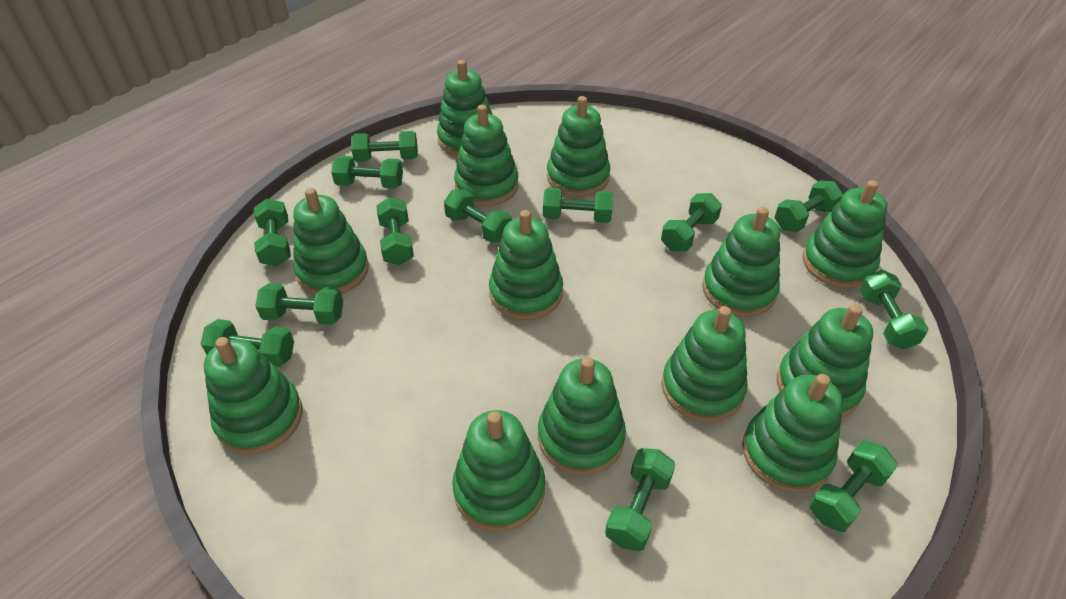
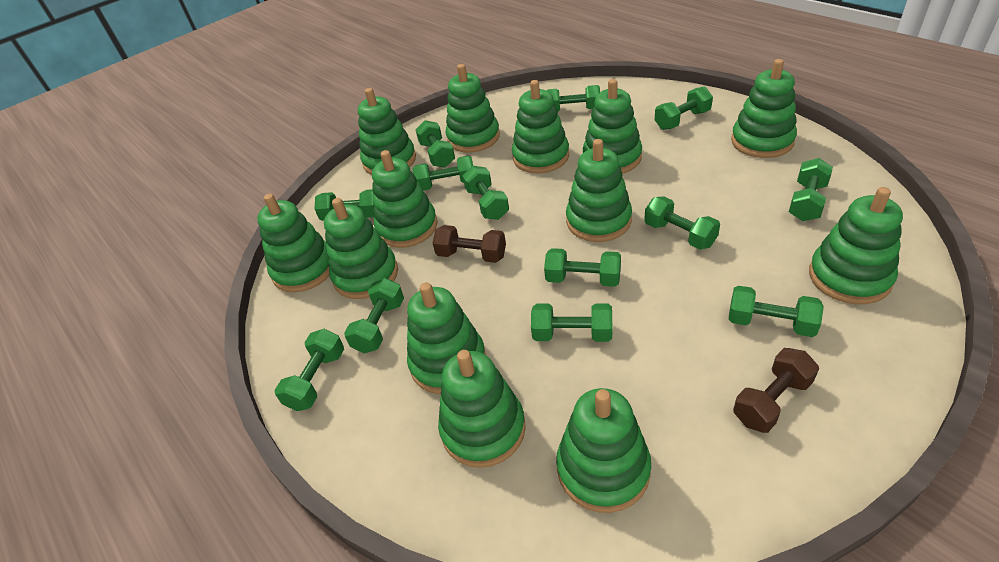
brown dumbbell: none = 0 -> [433,225,506,263] [733,348,819,433] = 2

